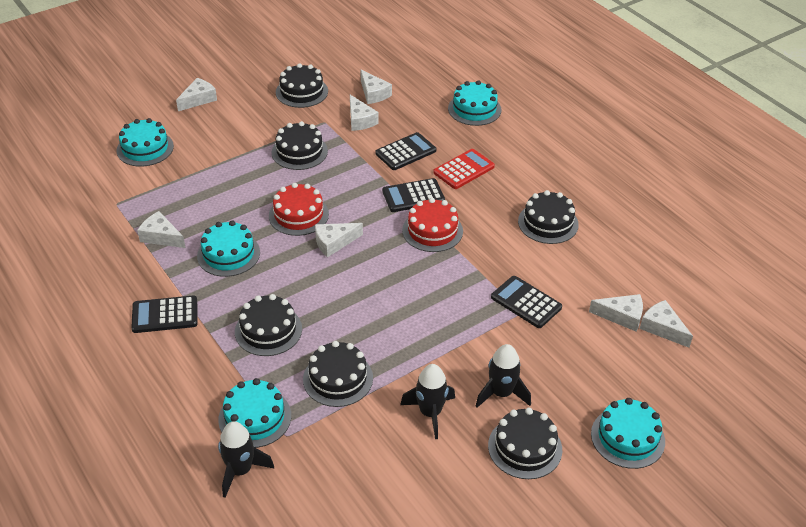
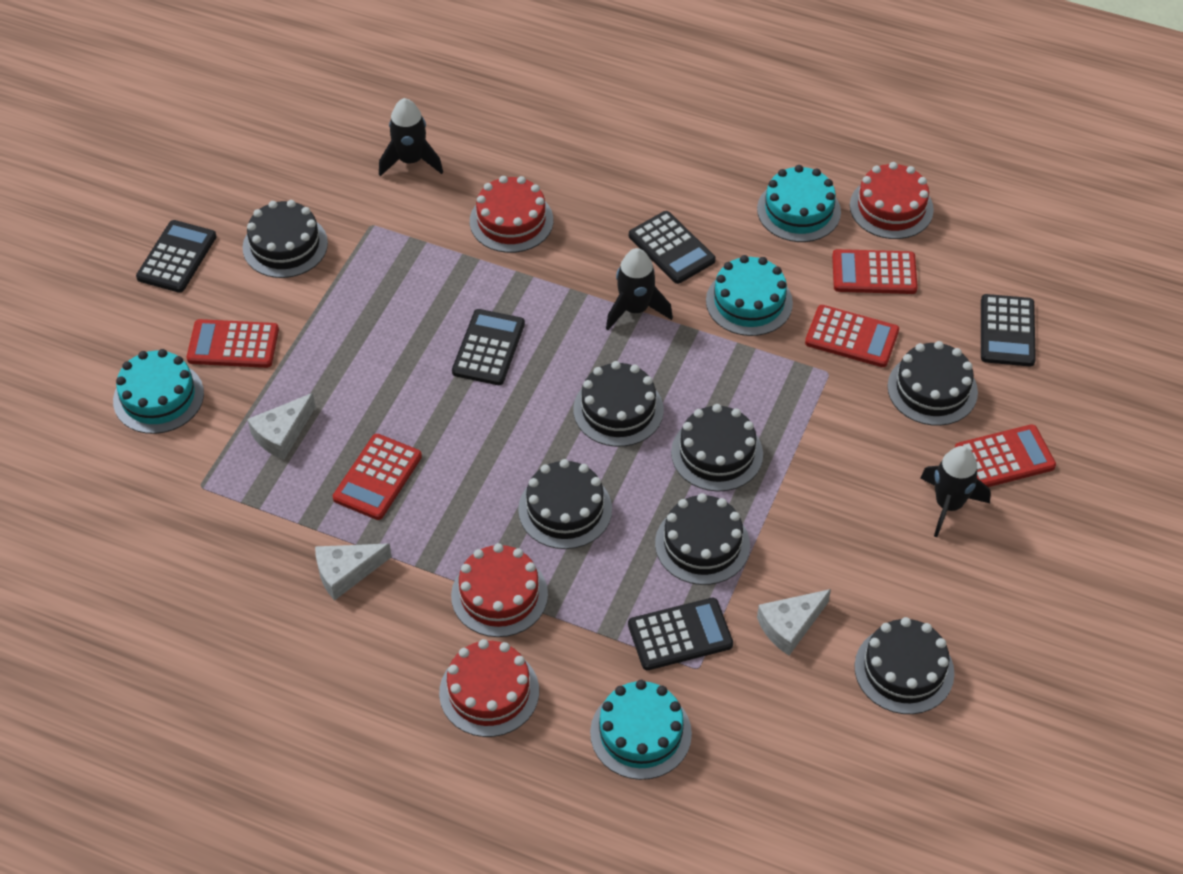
black cake: [235,294,302,356] [271,121,328,170] [276,63,328,108] [303,341,373,407] [488,408,562,479] [518,190,579,244] = 6 -> [243,200,328,278] [518,459,612,549] [573,361,664,447] [655,493,750,585] [671,404,763,492] [854,617,954,714] [887,341,978,426] = 7
black calculator: [131,295,198,333] [375,132,436,170] [382,178,445,212] [491,276,562,328] = 4 -> [136,220,217,293] [452,309,525,385] [628,598,733,670] [629,211,716,284] [981,294,1036,366] = 5
red cake: [269,183,329,236] [402,198,463,252] = 2 -> [439,639,539,737] [451,543,548,637] [470,176,553,253] [850,162,934,239] = 4
red calculator: [433,149,495,189] = 1 -> [187,319,279,368] [333,434,422,520] [805,305,899,367] [832,249,918,294] [955,424,1056,487] = 5
turquoise cake: [117,118,174,167] [197,220,260,277] [218,378,291,448] [448,80,501,126] [591,398,665,469] = 5 -> [113,349,204,434] [590,680,692,780] [706,255,793,336] [757,165,841,242] = 4
white cheese: [137,211,186,248] [176,78,217,111] [315,223,363,257] [350,95,379,131] [360,70,392,104] [589,294,643,332] [640,300,693,348] = 7 -> [247,393,316,460] [315,543,392,600] [757,589,831,655] = 3

